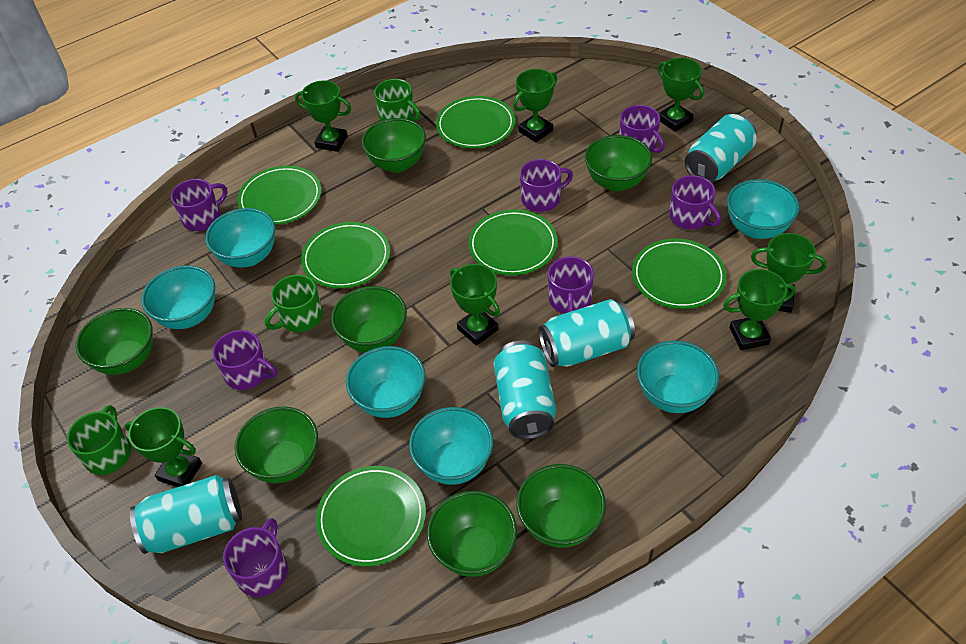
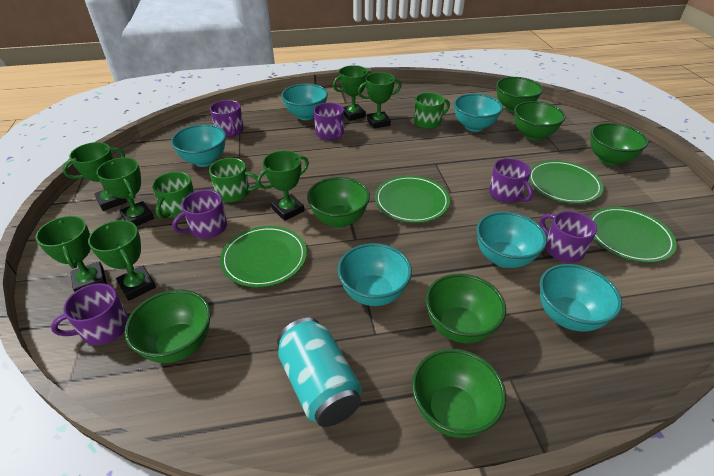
green plate: [237,166,322,225] [301,222,390,289] [316,466,426,567] [436,96,515,148] [468,209,558,275] [632,239,727,309] = 6 -> [220,226,307,287] [375,176,450,223] [529,160,604,204] [589,207,677,263] = 4
purple mug: [171,179,227,231] [213,330,277,390] [223,518,288,597] [520,159,573,212] [548,256,594,314] [619,105,665,153] [669,175,721,230] = 7 -> [51,283,129,345] [172,190,227,239] [210,100,244,137] [313,103,344,140] [489,158,533,203] [540,211,597,263] = 6
turquoise can: [130,475,242,554] [494,341,556,439] [538,299,635,367] [685,114,757,182] = 4 -> [277,318,361,427] = 1

